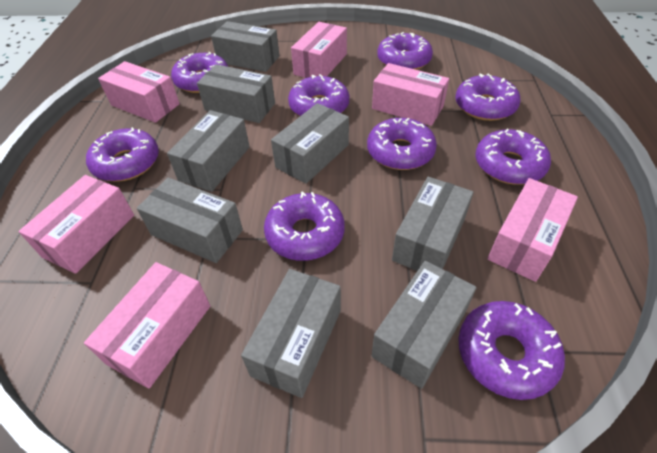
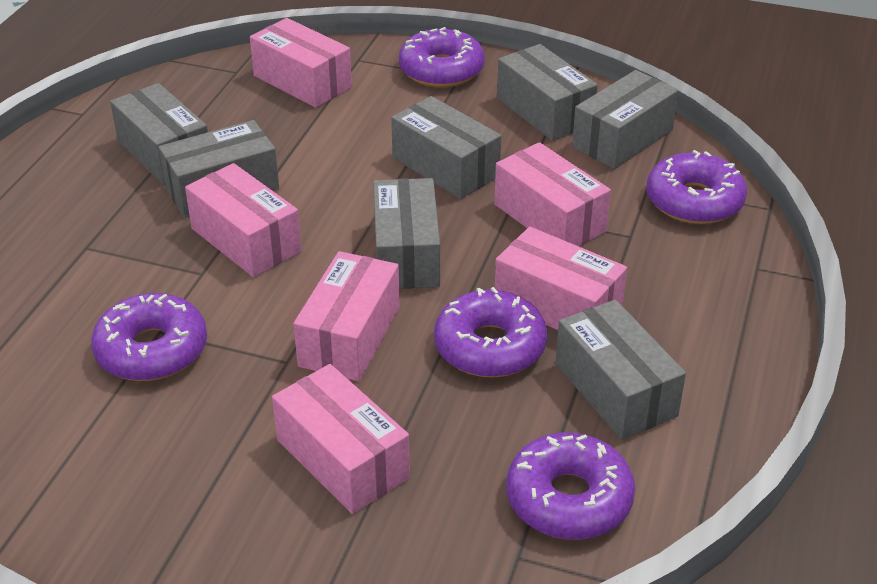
grey box: [137,178,243,263] [167,110,250,192] [197,64,275,123] [211,21,280,72] [241,269,341,398] [271,103,349,184] [372,261,477,389] [392,177,474,271] = 8 -> [110,83,208,186] [158,120,279,218] [373,178,440,289] [391,96,501,199] [497,44,598,141] [556,300,686,440] [572,70,679,169] = 7
purple donut: [86,127,159,182] [171,52,228,93] [264,191,345,261] [288,74,349,116] [367,118,437,170] [377,32,433,70] [455,74,521,121] [459,301,565,400] [475,129,551,185] = 9 -> [91,293,207,381] [399,27,485,87] [434,287,547,377] [506,433,635,540] [647,150,747,224] = 5

